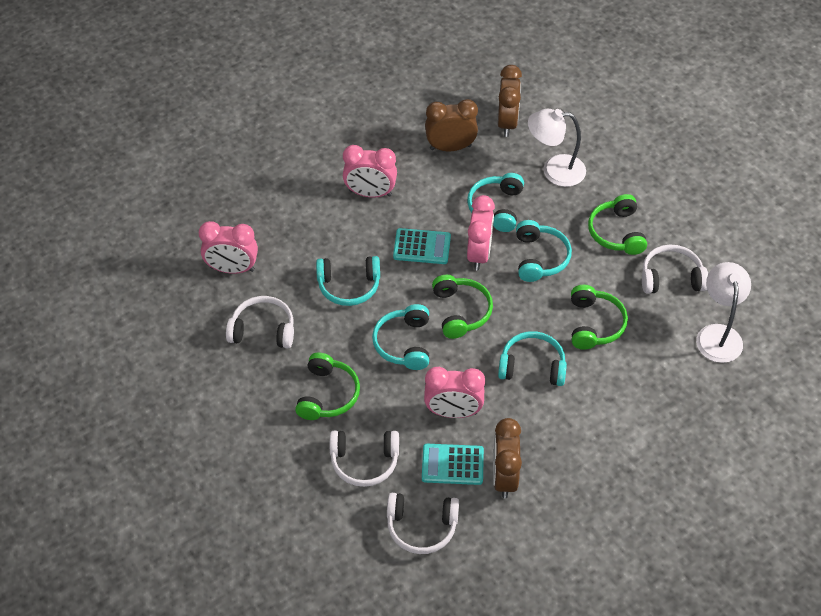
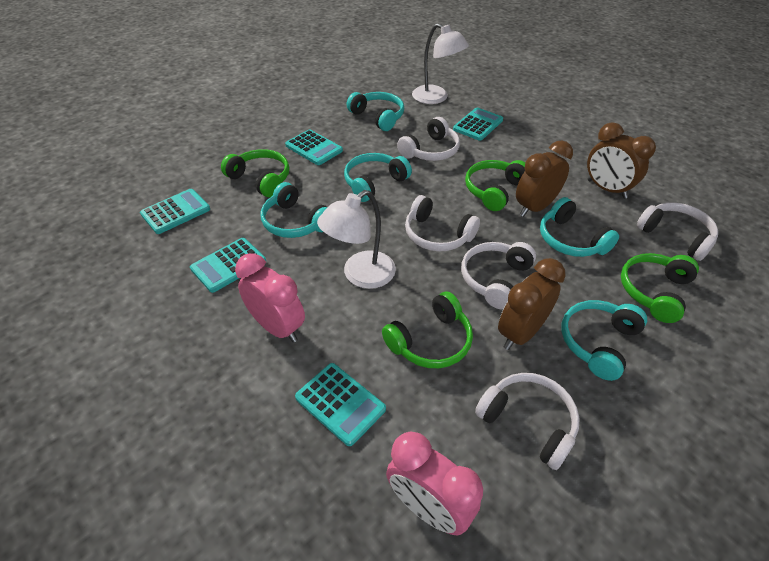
pink clock: [199,221,258,274] [343,145,397,198] [424,367,485,418] [467,195,495,270] = 4 -> [235,253,305,343] [386,432,483,535] = 2
turquoise calculator: [393,228,451,264] [422,444,484,485] = 2 -> [140,189,210,234] [190,238,266,293] [285,129,343,165] [295,363,386,446] [453,108,503,141] = 5
white headphones: [226,296,294,348] [330,431,399,487] [387,493,459,554] [642,245,708,294] = 4 -> [397,117,460,161] [405,195,480,252] [461,242,536,310] [475,373,580,470] [637,202,718,261] = 5

